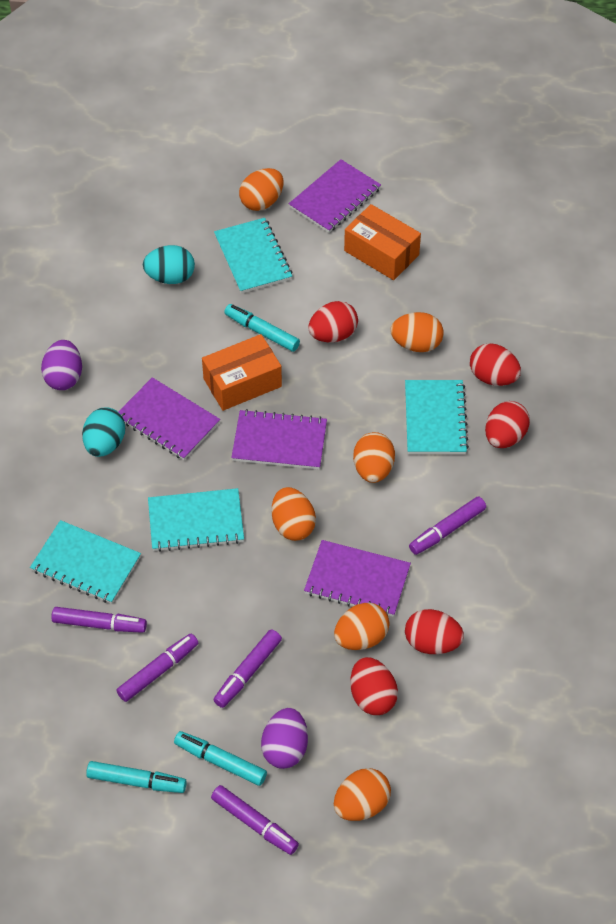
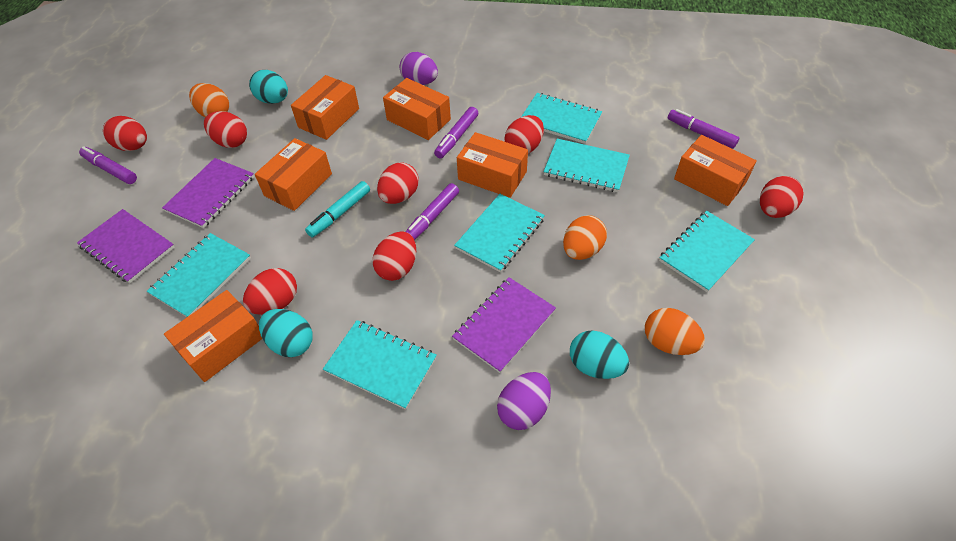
orange box: [202,334,282,411] [344,204,421,280] = 2 -> [164,290,262,382] [255,138,332,211] [291,75,359,140] [383,78,451,140] [457,132,528,198] [674,135,757,206] = 6
orange egg: [239,168,284,211] [272,487,316,541] [334,603,390,650] [334,768,391,821] [353,432,395,483] [390,312,443,352] = 6 -> [189,83,229,117] [563,215,607,260] [645,308,705,355] = 3
purple marker: [51,607,147,633] [116,634,198,702] [211,785,299,855] [213,629,282,708] [409,496,486,555] = 5 -> [79,146,137,184] [405,183,459,240] [434,107,478,159] [668,109,739,149] = 4
purple notebook: [118,377,220,460] [231,409,327,469] [289,159,381,233] [304,540,411,617] = 4 -> [77,209,175,283] [162,158,254,228] [452,277,556,373] = 3
red egg: [309,301,358,342] [350,657,398,715] [405,609,464,654] [470,343,521,386] [485,401,530,448] = 5 -> [103,116,147,151] [204,111,247,148] [243,268,297,315] [373,231,416,281] [377,162,419,204] [504,115,544,154] [760,176,804,218] = 7
turquoise egg: [82,408,125,457] [143,245,195,284] = 2 -> [249,70,288,104] [259,309,313,357] [570,330,629,379] = 3
turquoise marker: [86,761,187,793] [174,731,267,786] [224,304,300,352] = 3 -> [305,181,370,237] = 1
turquoise notebook: [30,520,141,604] [148,488,244,552] [214,218,292,293] [405,380,469,454] = 4 -> [147,233,251,317] [323,320,437,410] [454,194,545,273] [521,93,602,144] [544,139,630,192] [659,211,755,292] = 6

